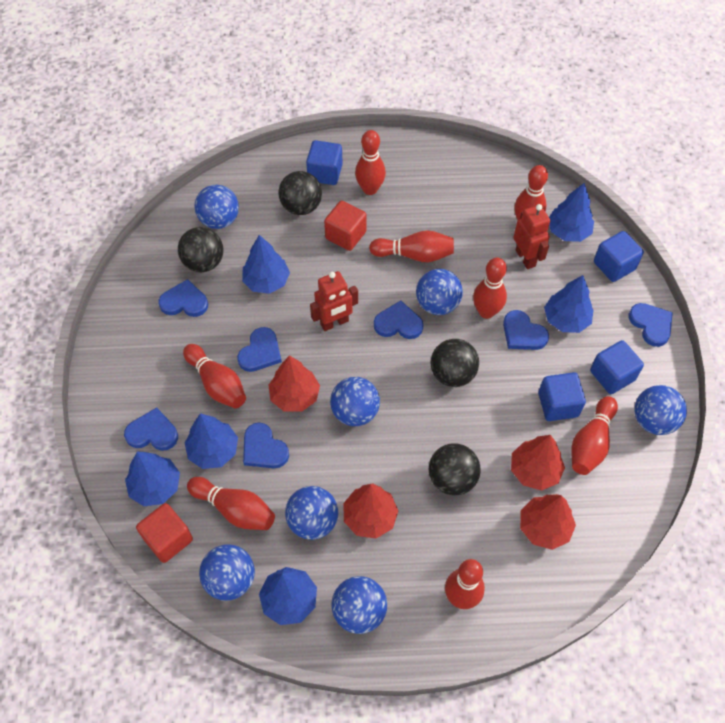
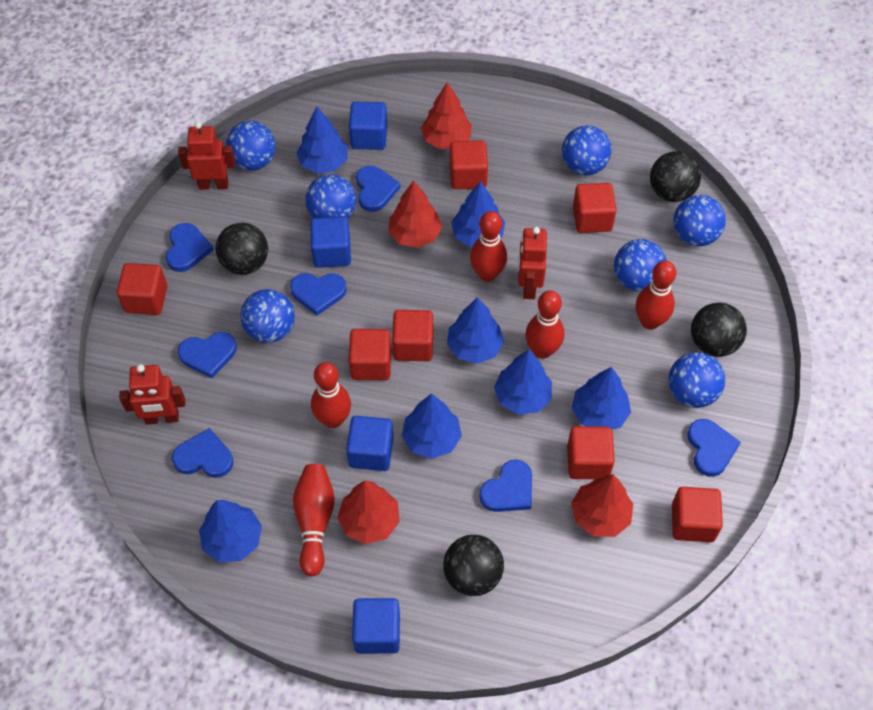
blue tree: [125,452,180,506] [185,413,238,469] [242,235,290,294] [259,567,317,625] [544,275,594,333] [549,183,594,242] = 6 -> [199,500,262,563] [296,106,348,174] [402,393,462,459] [447,297,504,364] [451,181,505,247] [494,349,552,415] [572,367,631,430] = 7
red bowling pin: [183,344,246,408] [187,477,275,530] [355,130,386,195] [369,230,454,262] [445,559,485,609] [473,258,507,319] [515,165,548,220] [571,396,618,475] = 8 -> [293,464,335,576] [311,362,351,428] [470,211,507,282] [525,290,564,359] [636,260,676,330] = 5
red cube: [136,503,193,563] [324,201,367,251] = 2 -> [117,263,167,315] [349,329,391,380] [392,310,433,361] [450,140,488,189] [567,426,615,479] [573,183,617,233] [672,487,723,542] = 7
red robot: [310,271,358,331] [513,204,550,269] = 2 -> [119,364,186,425] [178,122,236,190] [518,227,547,299] = 3

